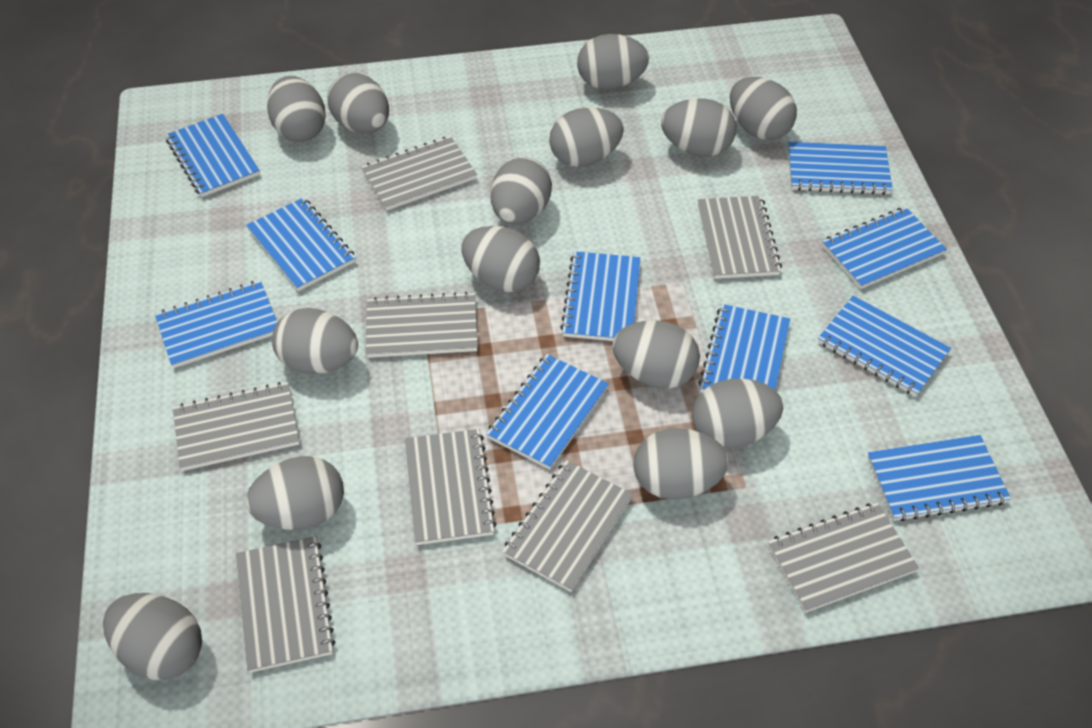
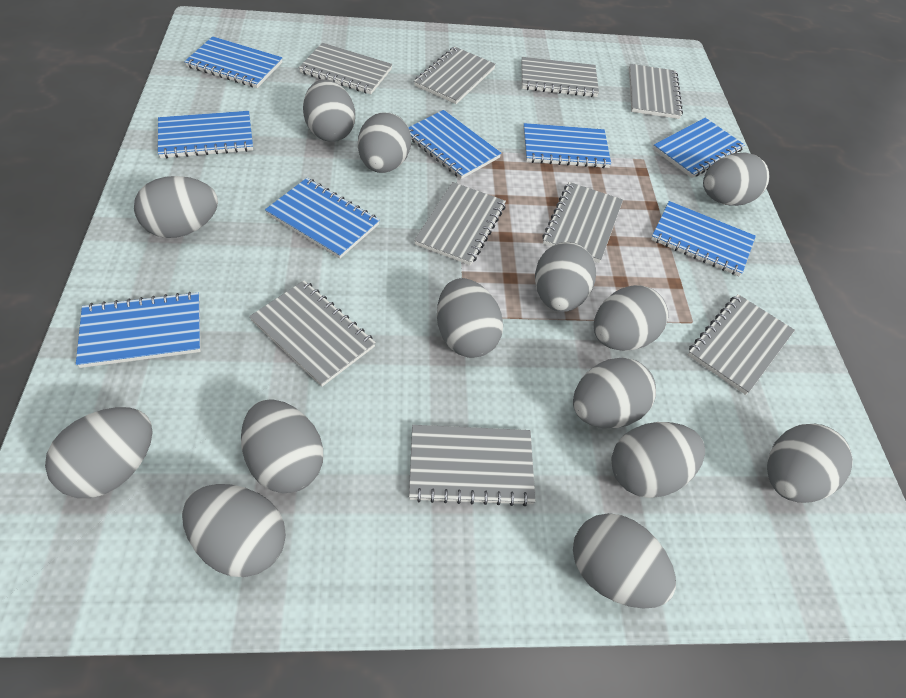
blue notebook: [155,280,277,368] [165,114,260,197] [246,197,356,291] [486,354,609,470] [560,251,641,341] [698,304,790,392] [788,142,893,195] [818,296,951,397] [822,207,947,289] [867,435,1011,522] = 10 -> [76,292,201,368] [158,111,253,158] [184,36,282,88] [265,178,380,259] [408,110,501,179] [523,123,611,168] [651,201,756,276] [653,118,745,178] = 8
grey notebook: [173,382,300,471] [236,536,335,673] [361,136,477,211] [366,292,478,358] [405,429,496,545] [502,460,633,592] [698,196,782,279] [768,503,919,613] = 8 -> [249,280,376,387] [299,43,392,94] [409,425,536,506] [414,47,496,104] [414,182,506,265] [522,57,599,97] [542,182,623,263] [629,64,683,119] [688,294,795,395] = 9

